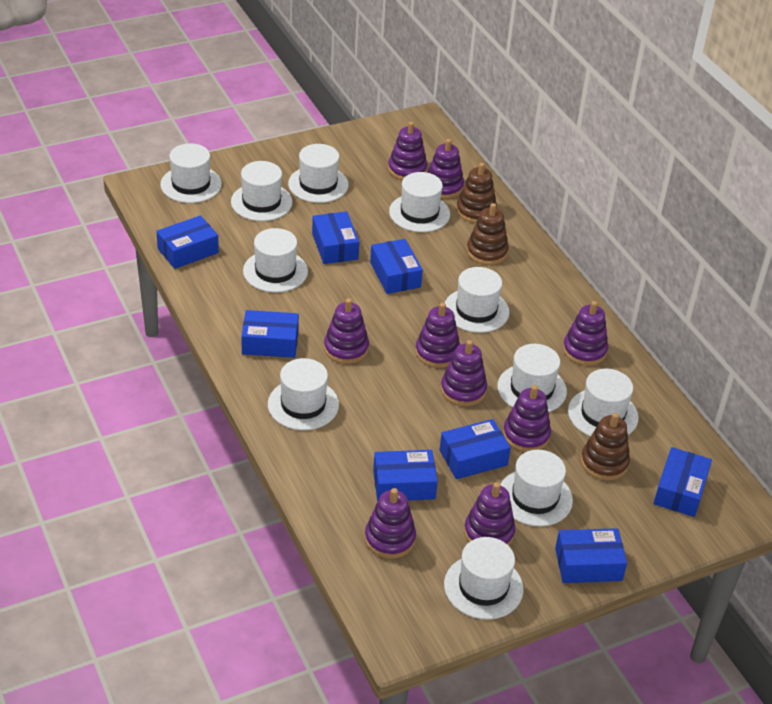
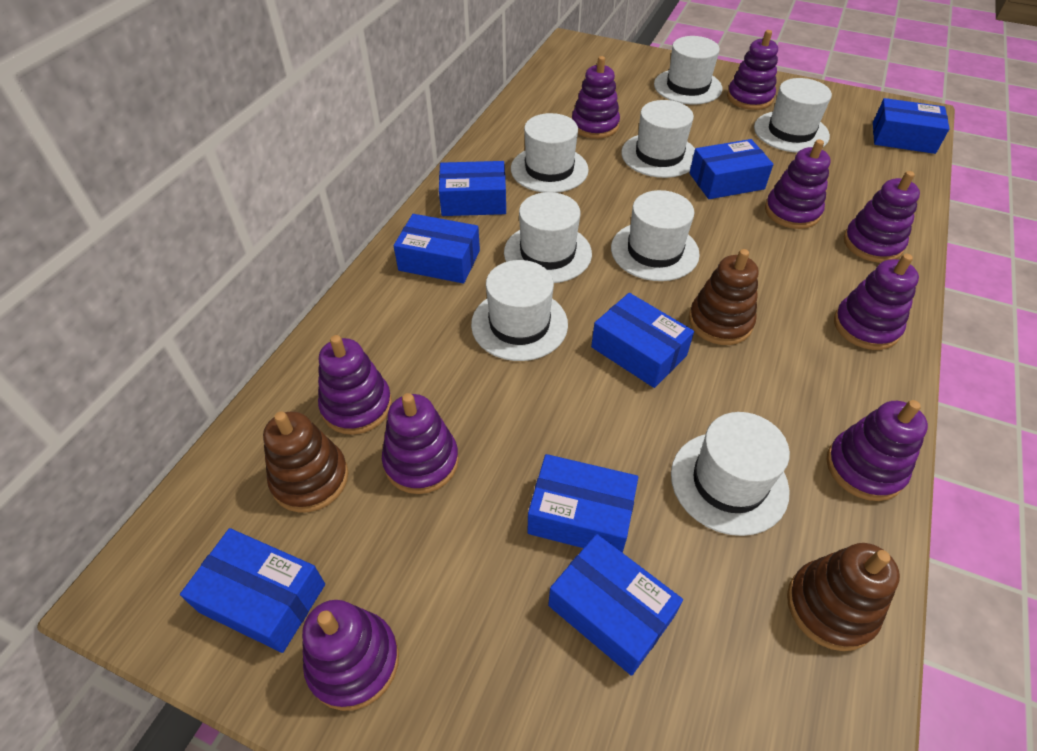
white hat: [160,143,222,203] [231,161,292,221] [243,228,308,293] [268,358,339,430] [288,144,349,203] [389,172,450,232] [444,537,524,620] [445,267,510,333] [497,344,567,412] [500,450,573,527] [568,368,639,437] = 11 -> [471,260,568,361] [504,192,592,283] [511,113,589,193] [611,190,700,281] [621,100,695,178] [654,36,722,104] [671,412,790,536] [754,78,832,153] = 8

